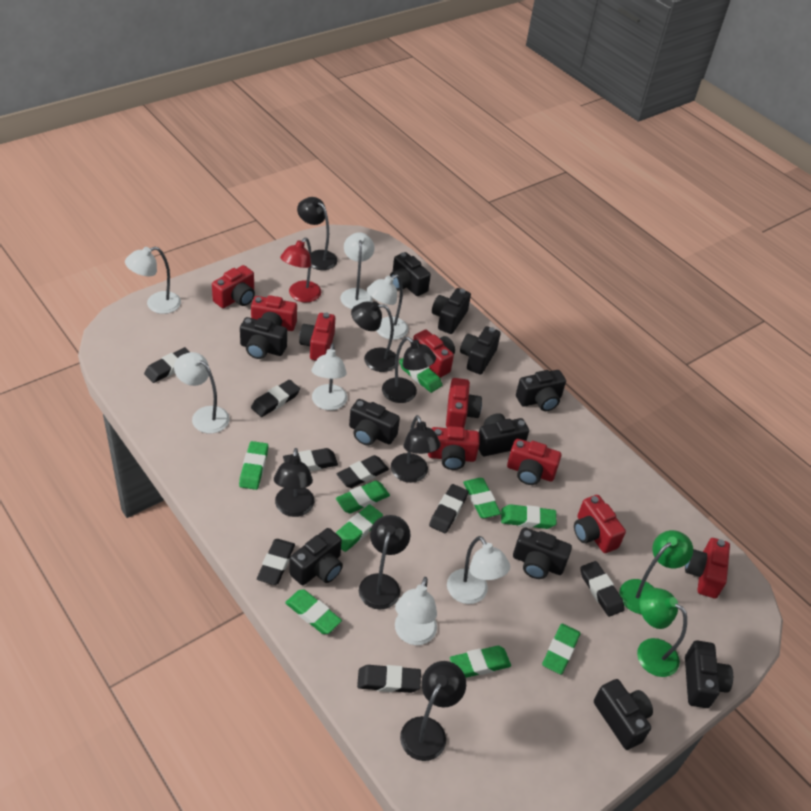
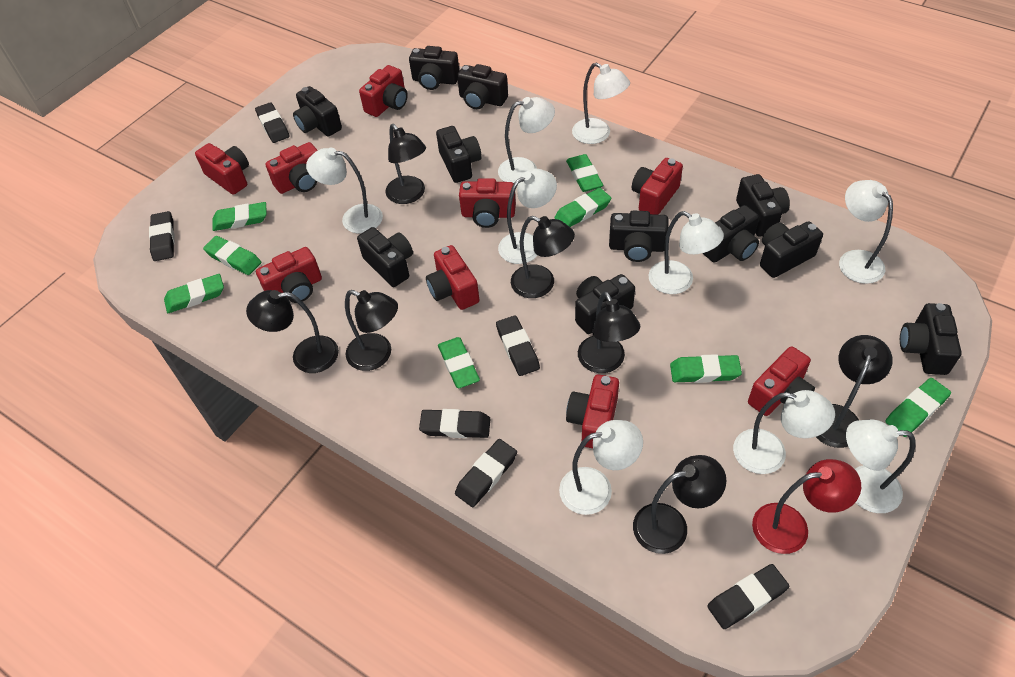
black eraser: [144,347,190,383] [251,380,300,417] [257,539,295,585] [283,448,338,471] [337,455,389,488] [357,665,421,693] [429,484,468,534] [580,561,625,617] = 8 -> [149,211,175,261] [255,102,290,143] [419,409,490,438] [455,439,517,507] [496,315,540,376] [707,564,789,629] = 6
green eraser: [239,441,268,490] [285,589,342,634] [336,481,390,513] [336,504,383,552] [399,358,442,393] [450,646,511,678] [463,478,501,518] [501,504,557,529] [542,624,581,675] = 9 -> [164,274,224,313] [203,236,261,275] [212,202,267,231] [438,337,480,388] [554,188,611,227] [566,154,603,192] [670,354,742,383] [885,378,951,437] = 8
green lamp: [619,530,693,614] [637,587,687,677] = 2 -> none = 0
white lamp: [125,246,181,314] [174,352,230,434] [311,343,347,410] [340,232,375,309] [367,274,408,340] [395,577,437,645] [447,536,510,604] = 7 -> [306,148,383,234] [498,97,555,183] [498,169,557,264] [559,420,643,515] [572,62,630,144] [649,211,724,294] [733,390,835,474] [839,180,893,284] [846,420,916,513] = 9

